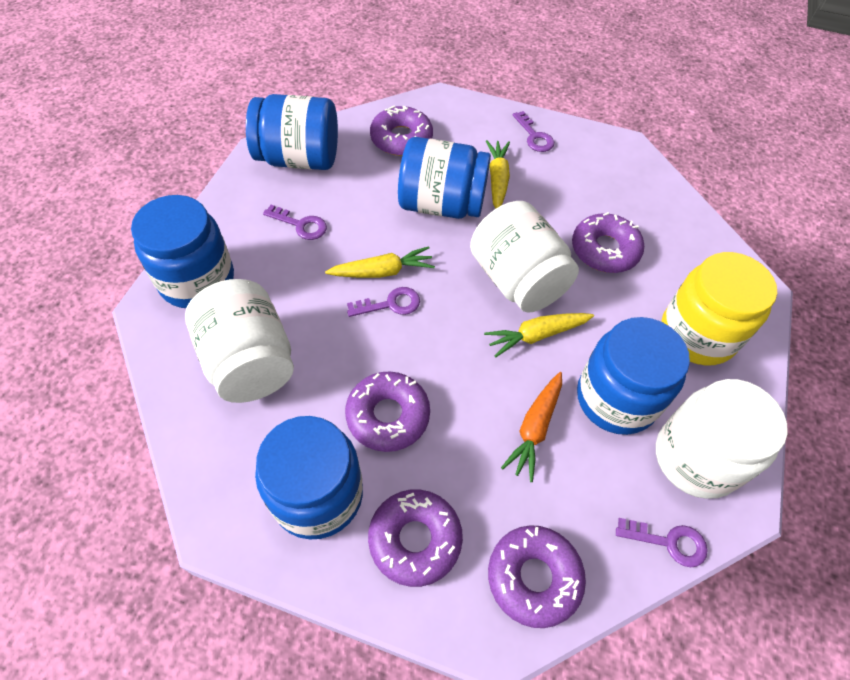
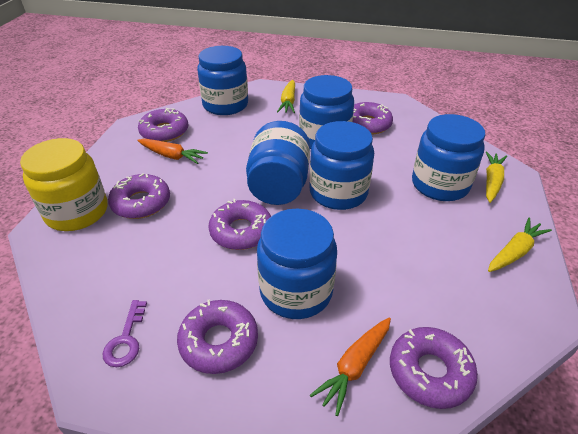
blue jar: [131,195,234,308] [246,94,338,170] [255,416,363,539] [398,137,491,219] [577,317,690,435] = 5 -> [197,46,248,115] [246,121,310,205] [257,208,337,319] [299,75,354,149] [309,121,374,210] [412,114,485,201] = 6
orange carrot: [501,372,562,482] = 1 -> [137,139,208,164] [310,317,391,416] = 2
purple donut: [345,371,430,452] [368,489,463,587] [370,106,433,156] [488,525,586,628] [572,212,644,273] = 5 -> [108,173,170,219] [138,108,188,142] [177,300,258,374] [208,199,271,250] [353,102,393,135] [390,327,478,409] = 6
purple key: [263,205,327,240] [347,287,420,317] [513,111,554,152] [616,518,708,567] = 4 -> [103,300,147,367] = 1
white jar: [185,279,294,403] [470,201,579,313] [656,379,788,499] = 3 -> none = 0

